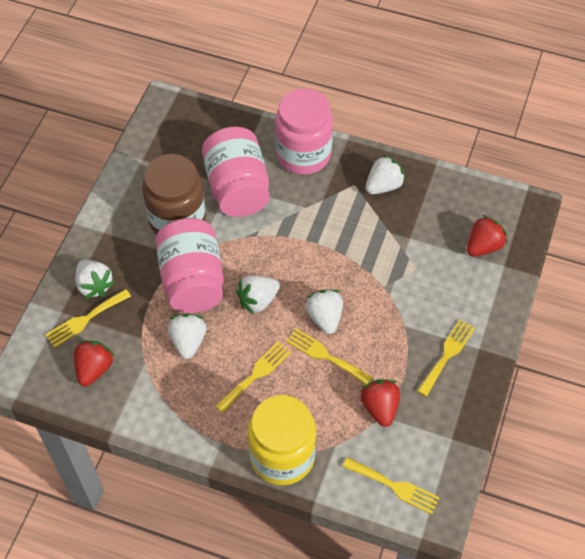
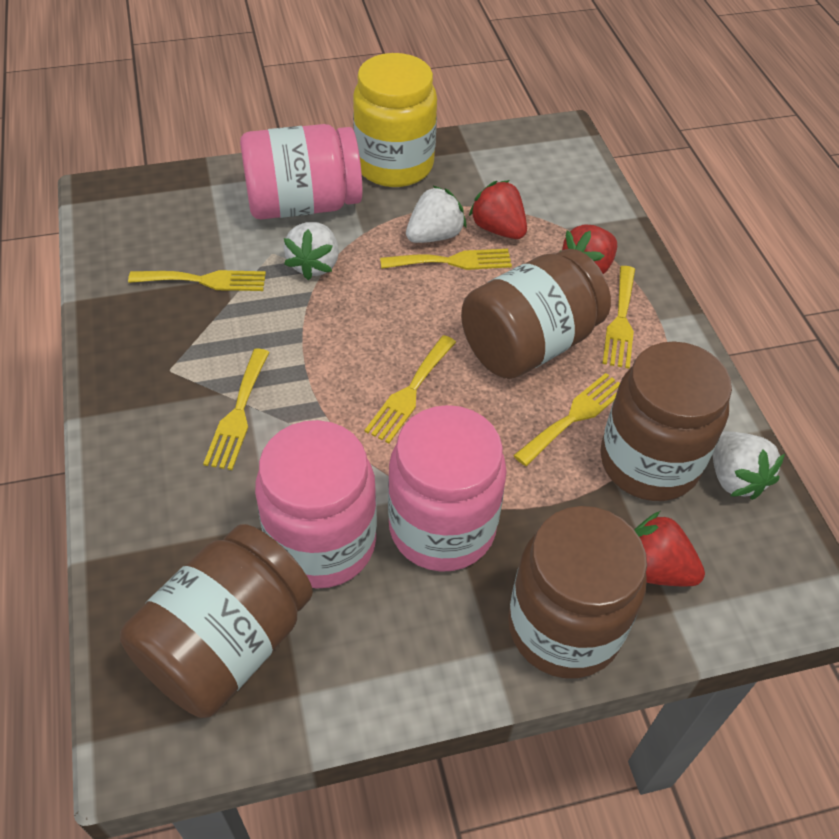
brown jar: [142,154,206,235] = 1 -> [120,524,313,718] [461,249,611,379] [508,506,647,679] [600,341,732,501] = 4
white strawberry: [75,260,115,299] [168,313,207,359] [236,275,280,314] [305,289,343,334] [366,155,406,194] = 5 -> [284,222,339,280] [406,185,467,243] [712,431,785,500] = 3
yellow fork: [45,289,131,348] [215,342,291,413] [286,328,372,385] [343,457,440,514] [417,320,475,397] = 5 -> [128,270,266,291] [203,349,270,470] [364,335,456,443] [380,249,512,270] [513,373,620,466] [602,266,635,369] = 6

